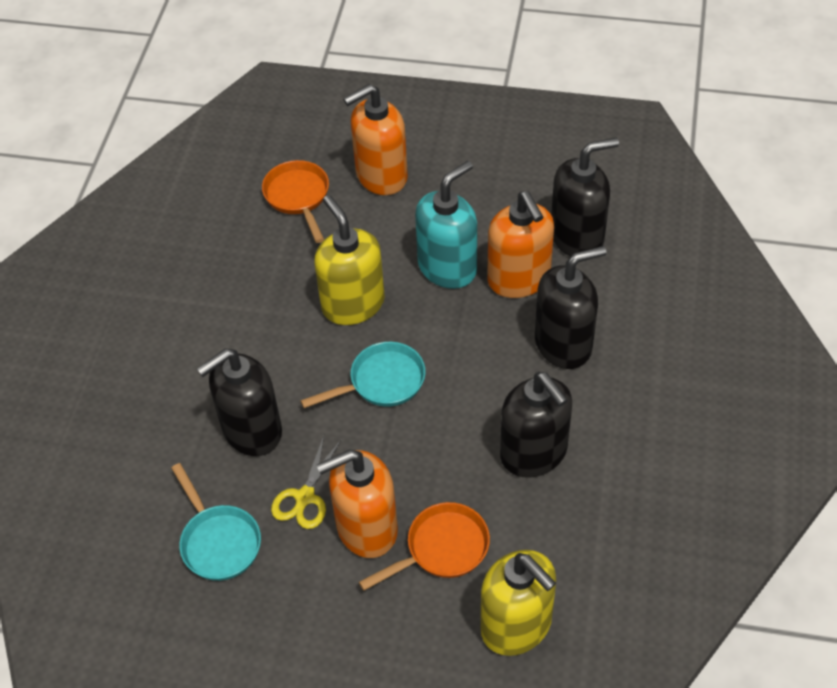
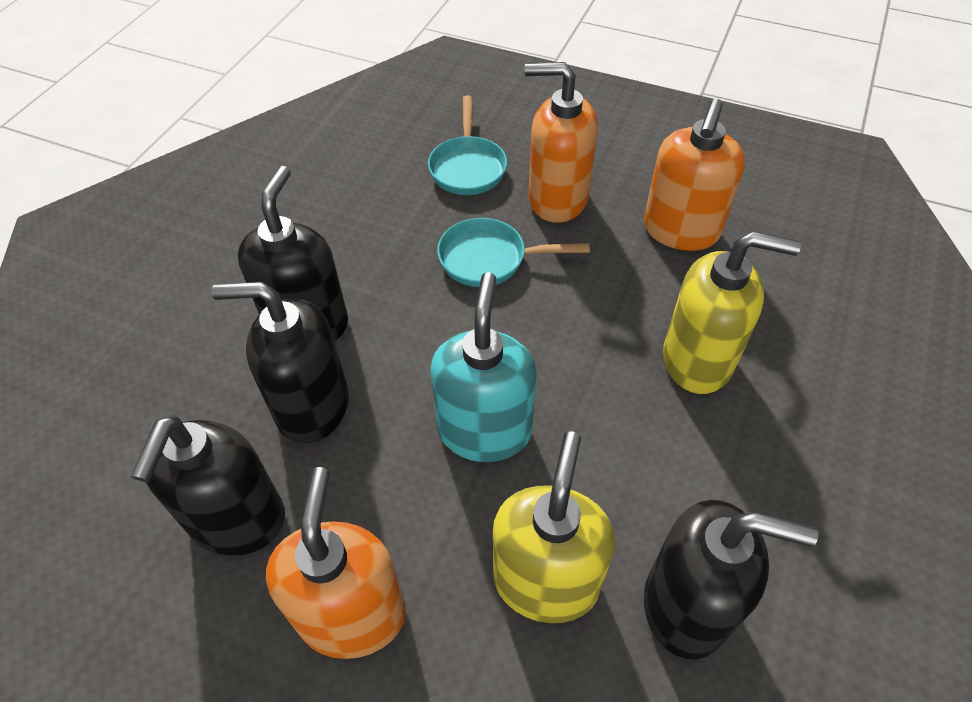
orange pan: [262,160,329,243] [359,502,490,591] = 2 -> none = 0
yellow scissors: [271,436,342,529] = 1 -> none = 0

